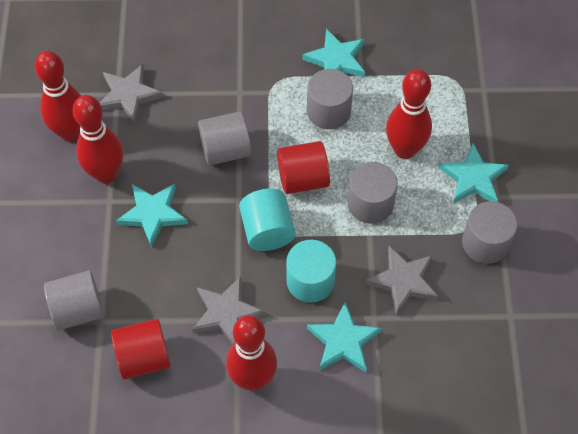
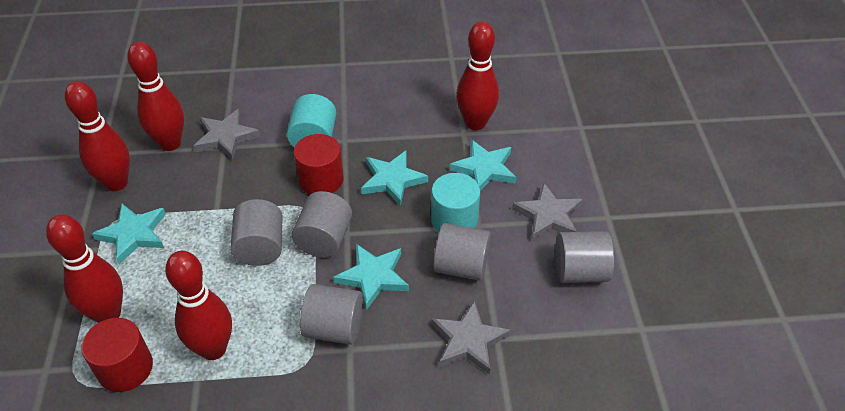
red bowling pin: [35,51,81,142] [73,95,123,184] [226,315,277,391] [386,69,432,159] = 4 -> [46,214,123,323] [65,81,130,191] [127,41,184,151] [165,251,232,360] [456,21,499,130] = 5

